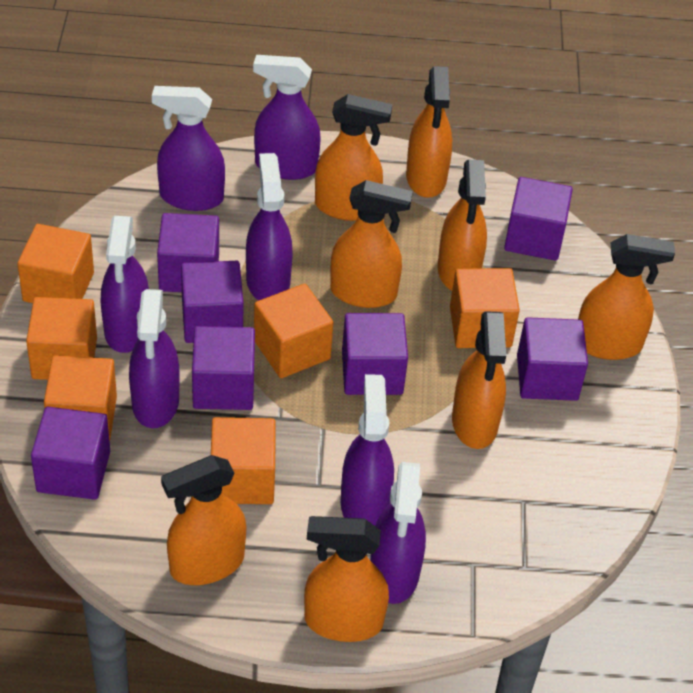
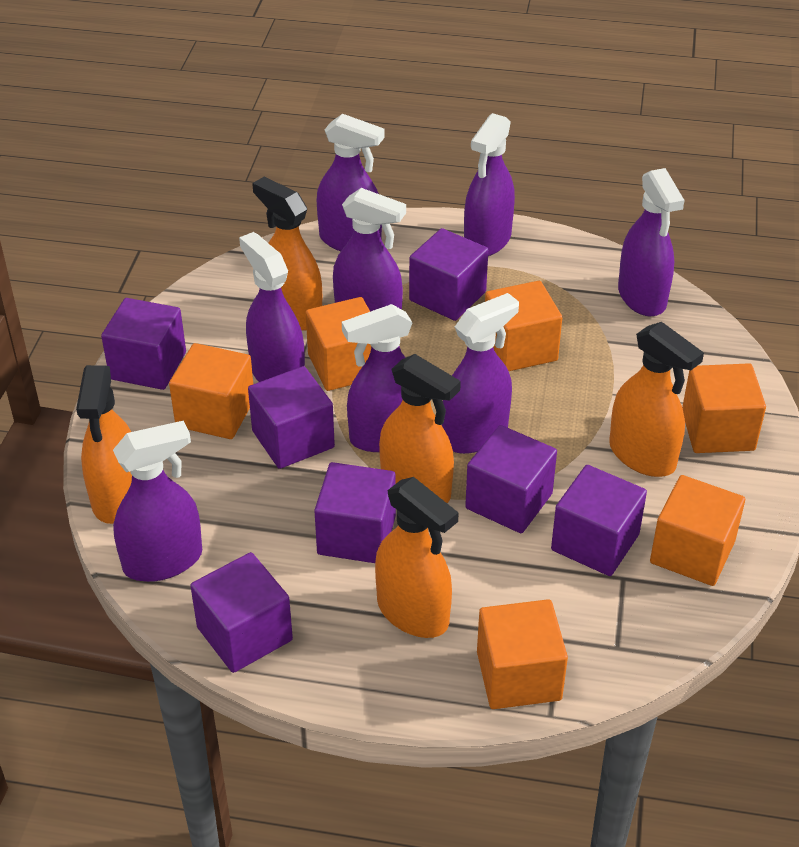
orange spray bottle: [161,455,246,585] [304,516,389,642] [315,94,392,221] [330,180,413,308] [406,66,452,198] [438,160,487,291] [452,311,506,449] [578,234,675,360] = 8 -> [76,365,132,524] [252,177,322,330] [375,477,459,638] [379,354,461,503] [609,322,704,477] = 5
purple spray bottle: [101,216,149,353] [129,289,179,428] [152,86,225,211] [246,153,293,300] [253,55,321,180] [341,374,394,526] [370,462,426,604] = 7 -> [113,421,202,582] [239,232,305,382] [316,114,385,251] [333,188,406,312] [342,304,413,452] [442,293,519,454] [464,113,515,256] [618,168,685,316] = 8

